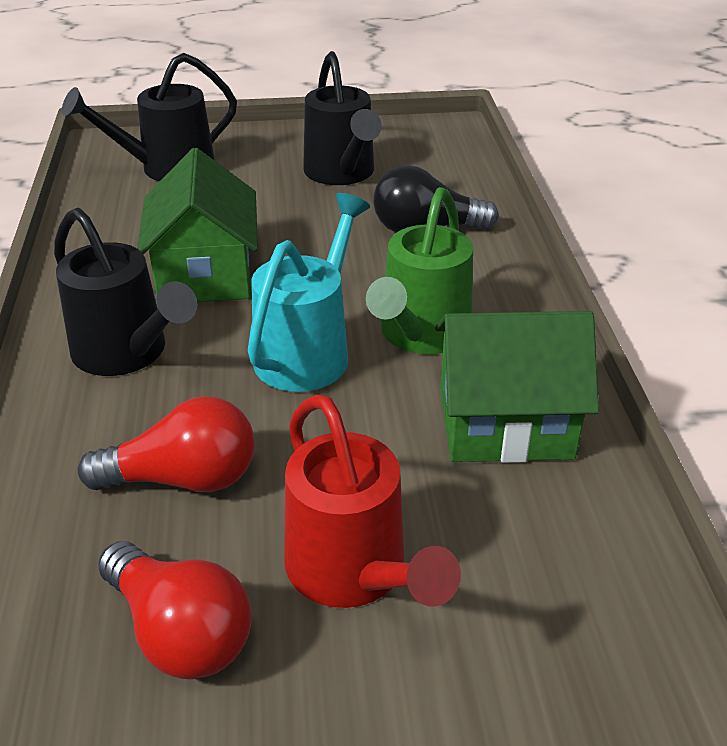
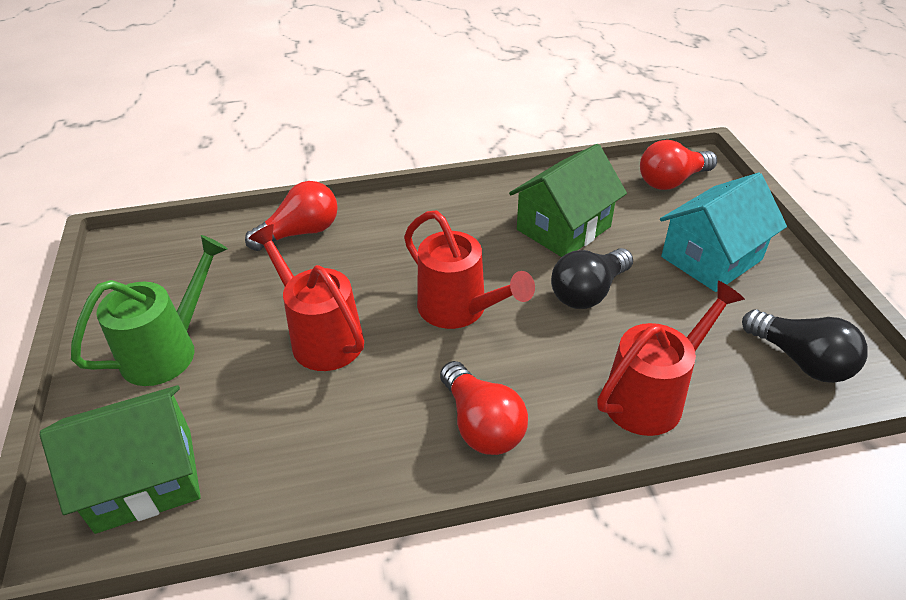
black light bulb: [373,165,499,233] = 1 -> [551,248,633,309] [742,309,868,383] = 2
black watering can: [54,208,197,376] [62,53,237,182] [303,51,382,185] = 3 -> none = 0
red light bulb: [78,396,255,492] [98,541,251,680] = 2 -> [245,181,338,251] [440,361,528,455] [640,140,717,190] = 3
red watering can: [284,394,461,608] = 1 -> [248,224,364,371] [404,210,535,329] [597,280,745,436] = 3
turquoise house: none = 0 -> [660,173,787,292] = 1
turquoise watering can: [248,193,370,392] = 1 -> none = 0

